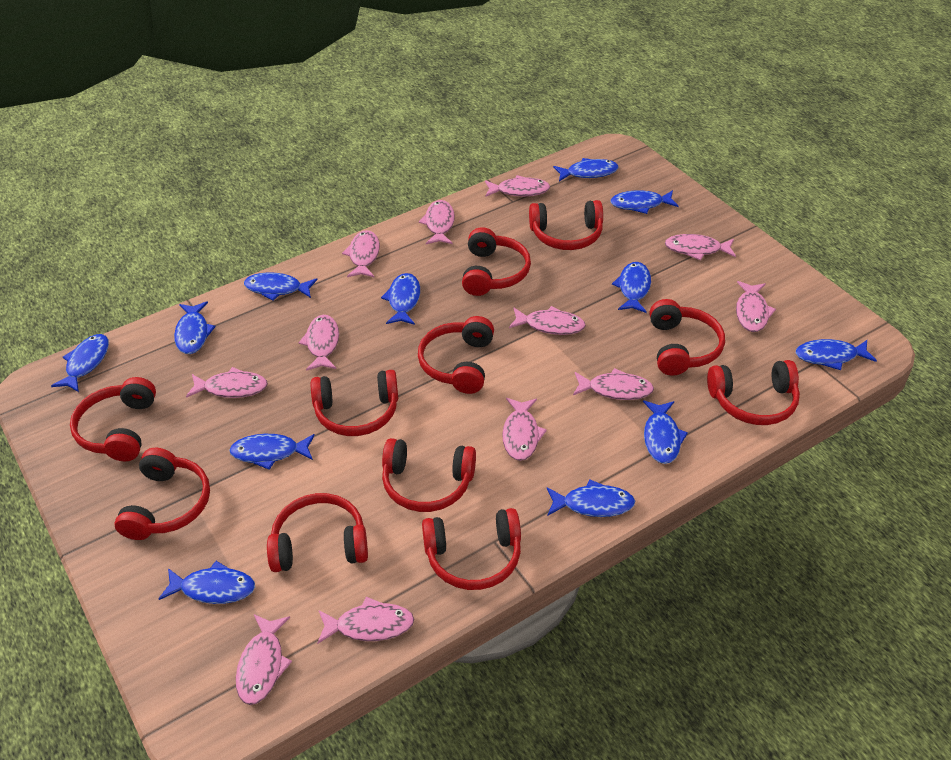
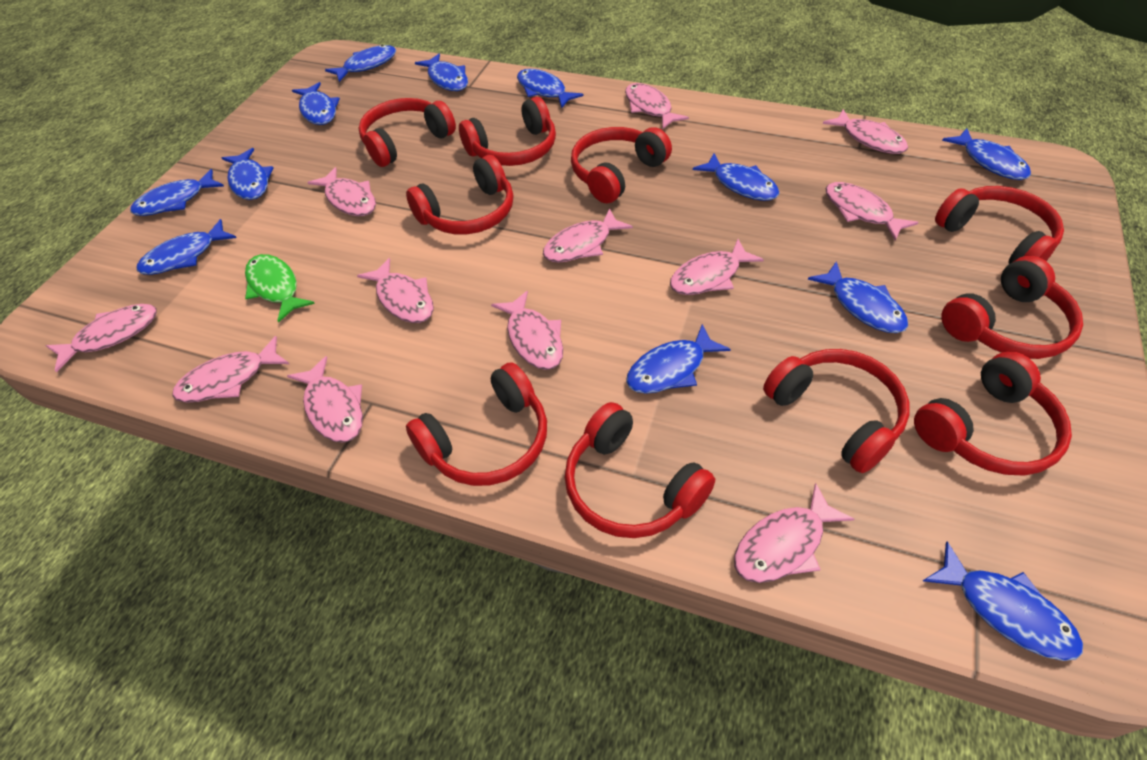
green fish: none = 0 -> [245,254,315,323] = 1
red headphones: [70,377,156,461] [114,448,210,540] [267,493,368,572] [311,370,398,436] [382,438,476,512] [418,316,494,394] [422,508,521,590] [462,227,531,296] [529,200,603,250] [650,299,725,376] [707,360,800,425] = 11 -> [359,98,456,167] [406,155,513,234] [406,362,547,486] [459,97,556,166] [565,402,715,538] [571,127,672,203] [763,349,910,473] [914,351,1072,476] [935,186,1064,264] [941,256,1083,359] = 10

